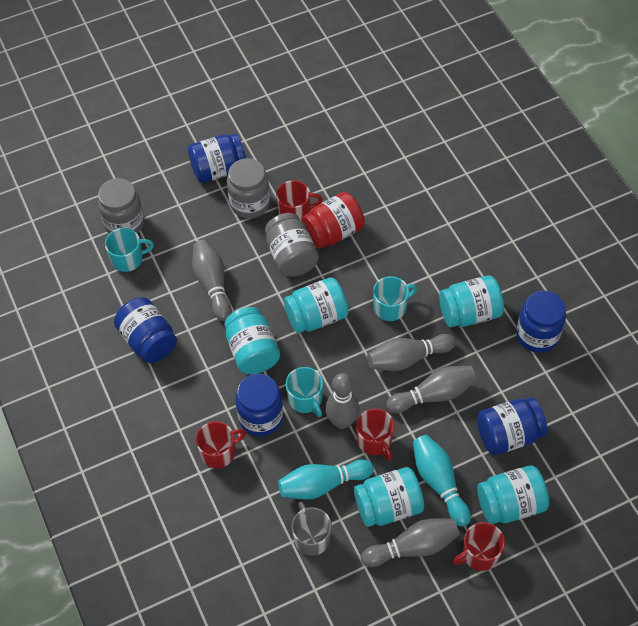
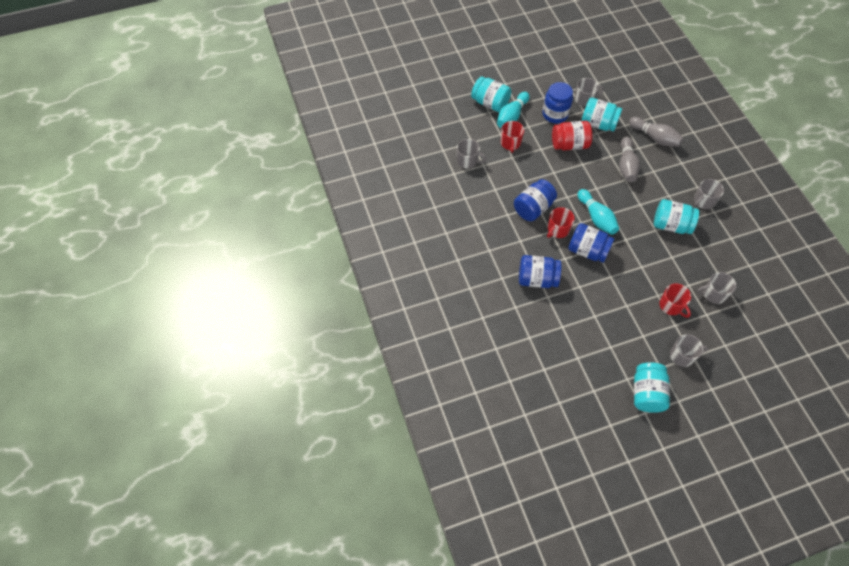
blue jar: [114,297,177,363] [188,134,246,183] [235,374,283,436] [477,397,547,455] [516,291,566,353] = 5 -> [514,179,557,221] [519,255,561,288] [542,82,573,124] [568,223,614,263] = 4
grey bowling pin: [192,240,232,321] [325,373,359,429] [361,518,460,567] [367,334,456,371] [386,366,477,413] = 5 -> [619,136,640,182] [629,117,684,147] = 2
grey jar: [98,178,145,234] [227,158,270,219] [265,213,319,277] = 3 -> none = 0
grey mug: [292,502,332,556] = 1 -> [457,139,487,169] [575,78,604,107] [670,334,709,367] [694,179,724,209] [697,272,736,304] = 5
red mug: [196,421,246,468] [276,180,323,221] [356,408,395,461] [453,522,505,571] = 4 -> [501,121,524,153] [547,207,575,238] [659,284,691,318] = 3
turquoise jar: [224,307,280,374] [284,277,349,333] [354,467,424,527] [439,276,504,327] [477,465,549,524] = 5 -> [471,76,512,112] [582,98,622,132] [634,362,670,413] [654,199,699,234] = 4
turquoise mug: [105,228,154,272] [286,367,323,417] [373,276,417,321] = 3 -> none = 0

